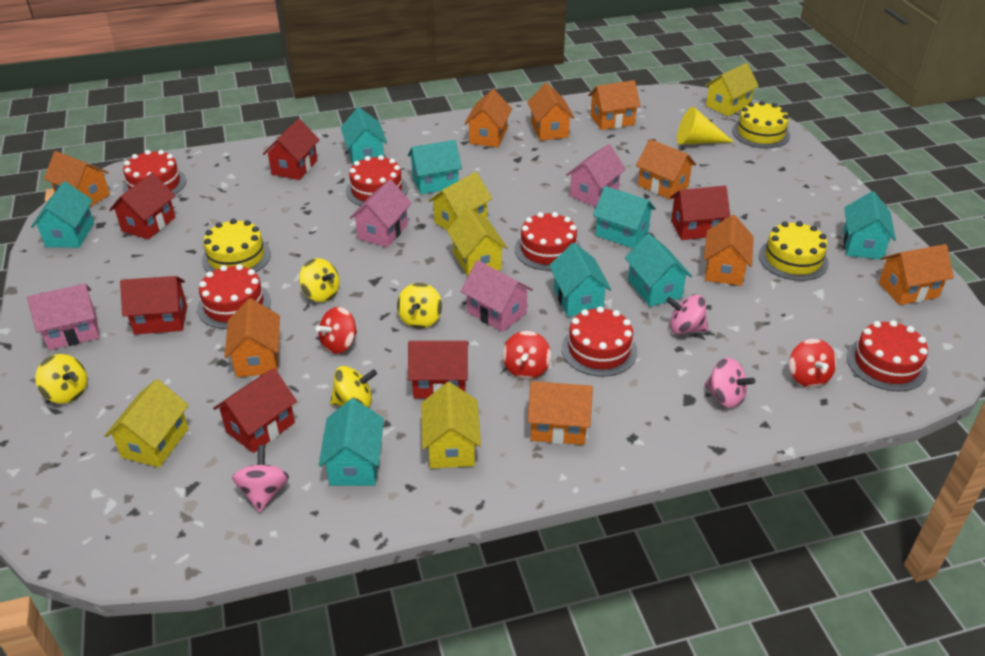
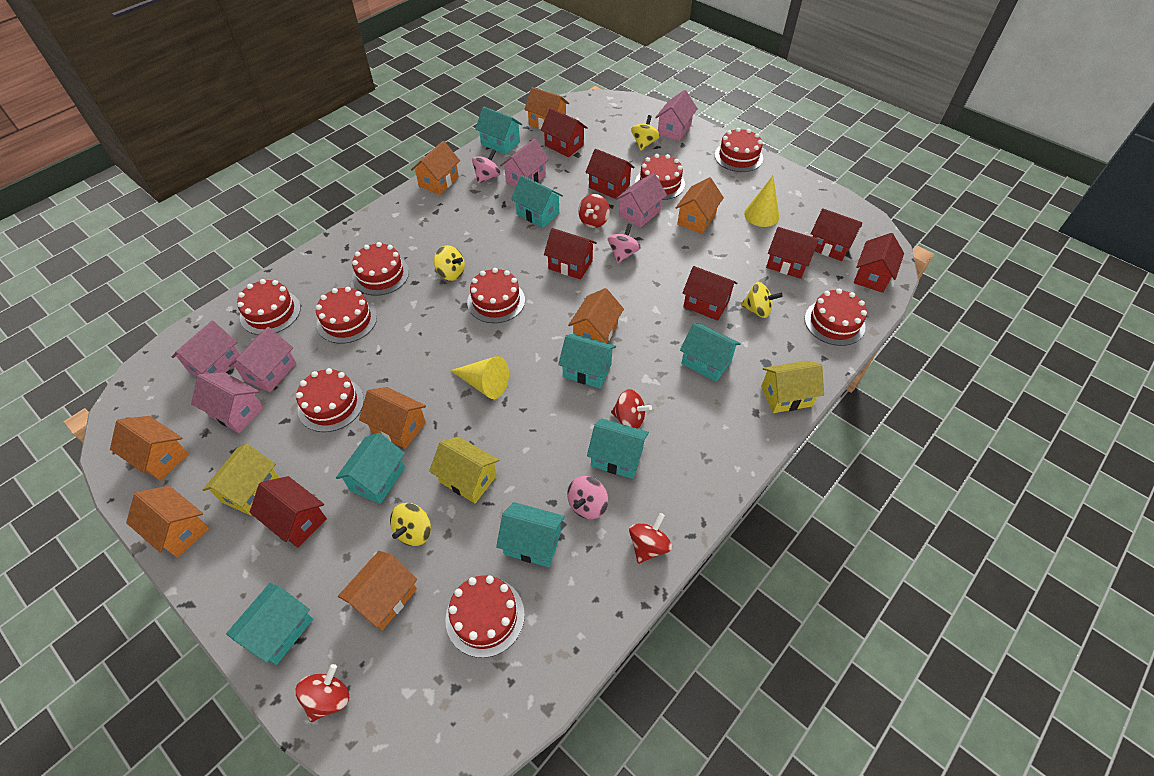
orange house: [44,151,110,208] [224,298,280,377] [464,89,512,147] [527,83,575,141] [528,381,593,445] [588,80,641,130] [636,139,696,200] [704,215,754,286] [878,244,954,305] = 9 -> [110,416,189,481] [126,486,209,558] [338,551,417,630] [359,387,426,449] [411,141,460,195] [524,87,569,129] [568,288,624,343] [675,177,724,234] = 8
pink house: [27,284,99,350] [350,180,412,247] [461,260,533,332] [566,144,626,207] = 4 -> [172,320,239,377] [191,372,264,433] [229,327,296,392] [500,139,549,187] [616,173,667,228] [655,90,698,141] = 6
red cake: [123,150,186,195] [197,264,271,329] [346,155,408,206] [515,212,581,271] [561,306,638,377] [847,320,928,391] = 6 -> [237,279,301,335] [296,368,364,432] [316,287,377,344] [352,242,409,296] [445,575,525,658] [467,268,525,323] [635,154,685,200] [715,128,763,172] [804,289,867,346] = 9
red house: [109,173,175,240] [120,276,187,334] [213,368,297,453] [263,119,319,180] [408,341,469,398] [670,186,730,240] = 6 -> [249,476,327,548] [540,108,588,157] [544,228,597,280] [585,149,635,199] [682,266,737,321] [766,227,819,279] [811,208,862,261] [854,233,904,293] = 8
red spinning top: [316,307,357,354] [503,331,551,379] [789,339,836,388] = 3 -> [296,664,349,722] [578,194,610,228] [611,389,652,429] [629,513,672,564] = 4
yellow cake: [202,219,271,272] [732,101,790,148] [759,221,829,281] = 3 -> none = 0
yellow cone: [677,107,734,145] = 1 -> [450,356,509,399] [744,176,779,227] = 2
yellow house: [105,379,189,467] [421,382,481,468] [428,172,492,230] [447,207,508,276] [705,63,759,116] = 5 -> [203,444,280,515] [429,437,499,503] [761,361,824,413] = 3

